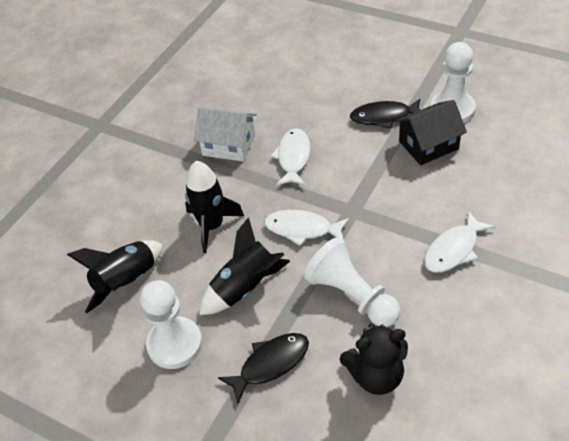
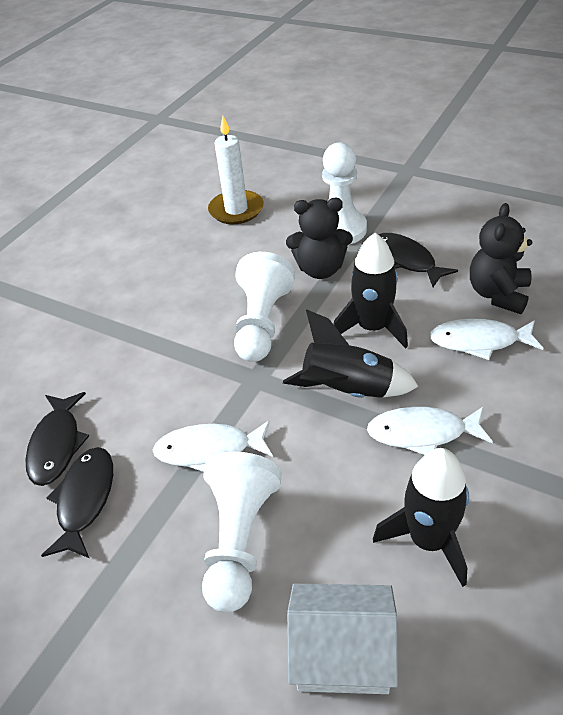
black fish: [218,333,309,404] [350,99,420,128] = 2 -> [26,392,89,486] [41,447,113,558] [378,233,458,287] = 3
black house: [395,100,467,165] = 1 -> none = 0
black teddy bear: [340,323,408,395] = 1 -> [286,198,353,279] [470,203,532,314] = 2
white candle: none = 0 -> [208,116,264,224] = 1

